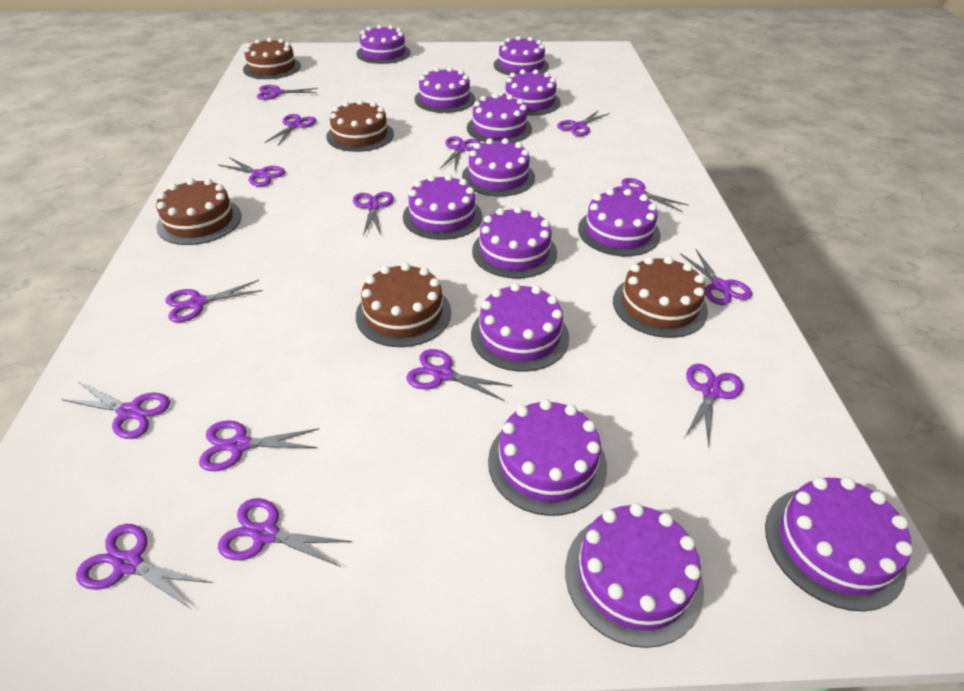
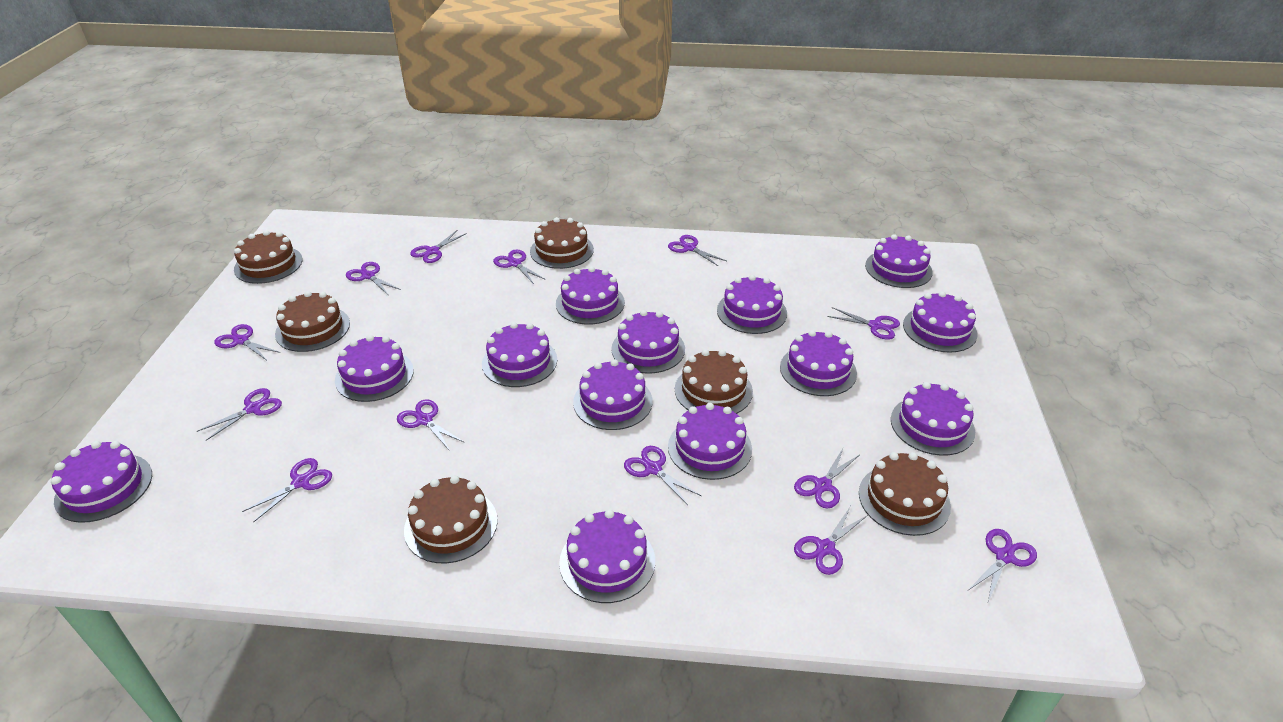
brown cake: [156,178,242,245] [243,38,301,79] [326,100,394,152] [356,263,451,347] [613,256,708,338] = 5 -> [234,230,303,284] [275,291,350,352] [404,475,498,563] [530,217,594,269] [675,349,753,414] [859,452,951,536] = 6
purple scissors: [61,382,170,439] [76,524,212,609] [165,280,263,322] [199,420,319,471] [218,498,353,567] [219,157,285,187] [257,85,318,100] [265,114,316,145] [353,192,394,235] [407,349,512,401] [440,136,481,170] [557,110,610,136] [613,178,689,212] [680,249,752,305] [685,364,743,447] = 15 -> [197,388,282,441] [214,324,280,360] [242,458,332,523] [346,262,401,296] [397,399,465,451] [410,230,467,263] [493,249,546,284] [624,446,701,505] [668,235,726,266] [794,449,859,509] [794,506,868,575] [827,307,900,340] [969,529,1037,602] = 13

